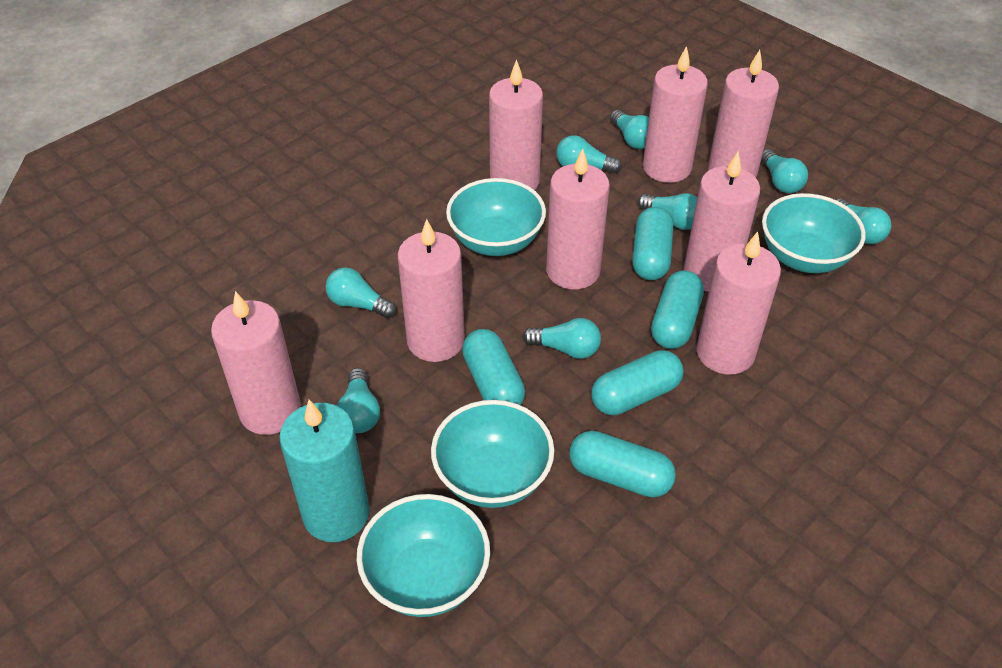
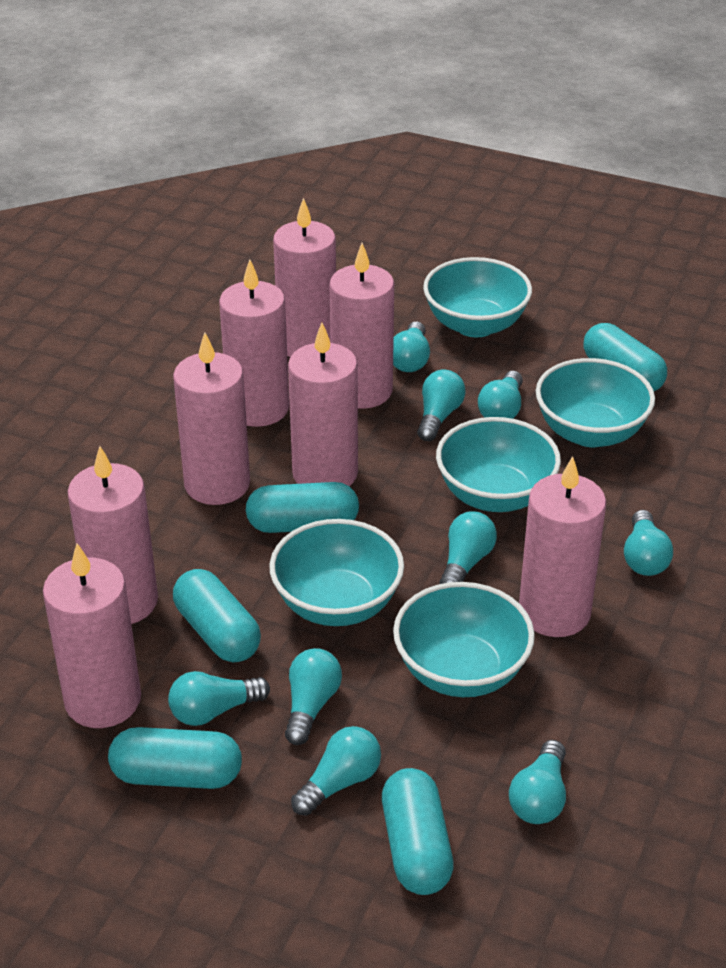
turquoise bowl: [357,494,490,617] [431,400,554,508] [446,178,546,256] [762,193,866,273] = 4 -> [269,519,404,626] [393,582,535,697] [423,257,532,337] [436,417,561,512] [536,358,655,447] = 5
turquoise candle: [279,400,370,542] = 1 -> none = 0
turquoise light bulb: [326,267,396,318] [337,368,380,433] [522,318,601,359] [556,135,622,173] [610,110,649,149] [638,193,697,230] [761,149,808,193] [836,198,892,244] = 8 -> [168,671,270,726] [285,648,342,745] [291,726,381,816] [393,322,430,372] [417,369,465,441] [439,511,497,584] [478,371,523,419] [509,740,566,824] [624,510,673,576] = 9

